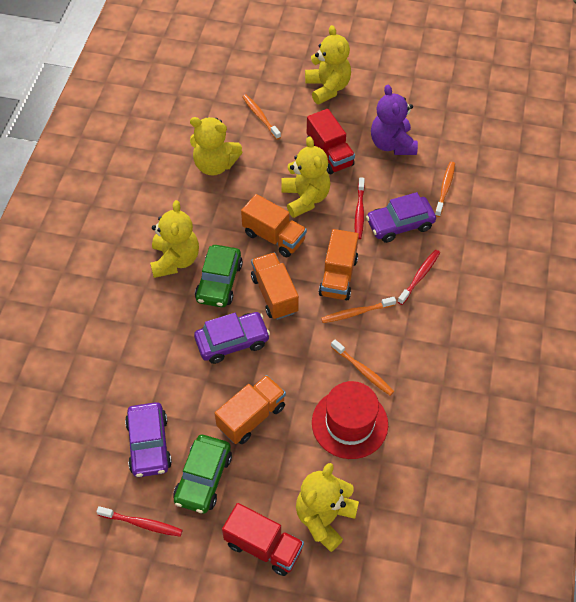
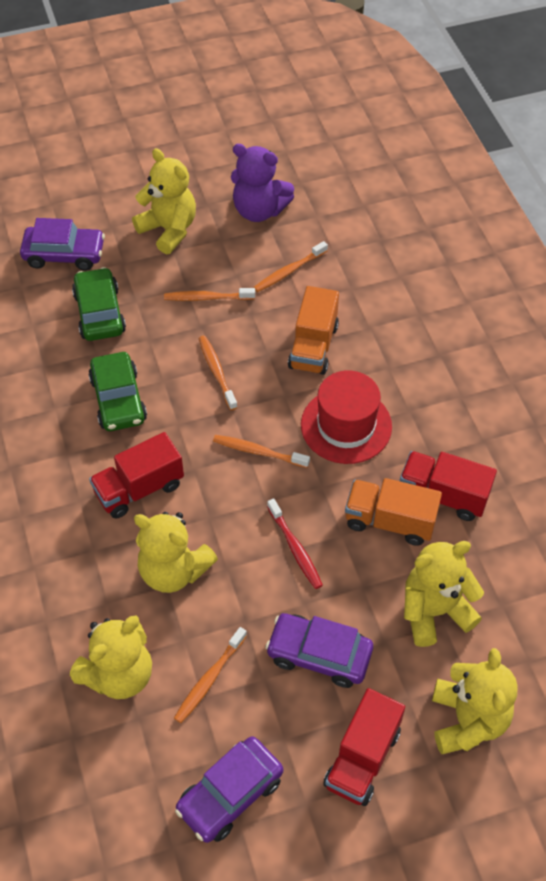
orange toothbrush: [242,94,281,140] [321,297,396,323] [331,340,394,396] [435,162,455,217] = 4 -> [164,288,255,301] [174,627,247,723] [199,336,238,410] [213,435,310,468] [253,241,328,292] = 5
orange truck: [215,375,286,444] [241,194,307,258] [251,253,299,320] [319,229,359,300] = 4 -> [288,286,339,375] [345,478,442,546] = 2
red toothbrush: [96,506,183,537] [355,177,365,239] [397,250,440,305] = 3 -> [267,498,323,589] = 1
red truck: [222,503,304,576] [307,109,355,174] = 2 -> [89,432,184,518] [323,688,405,806] [400,451,497,521] = 3

